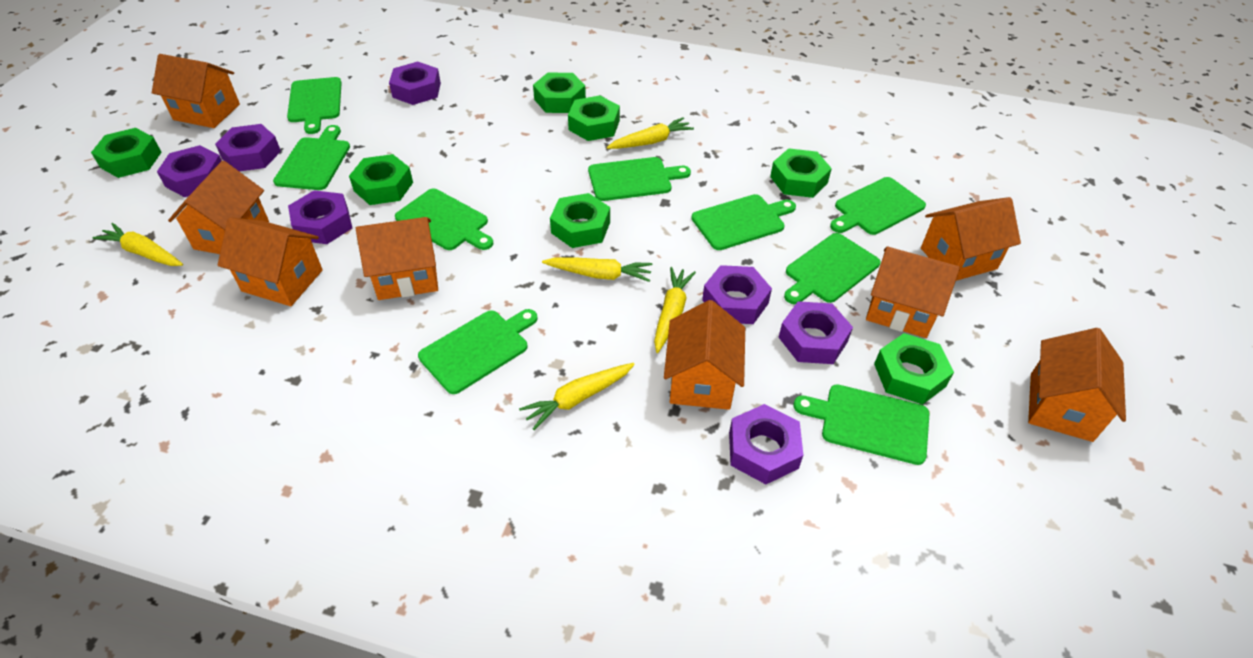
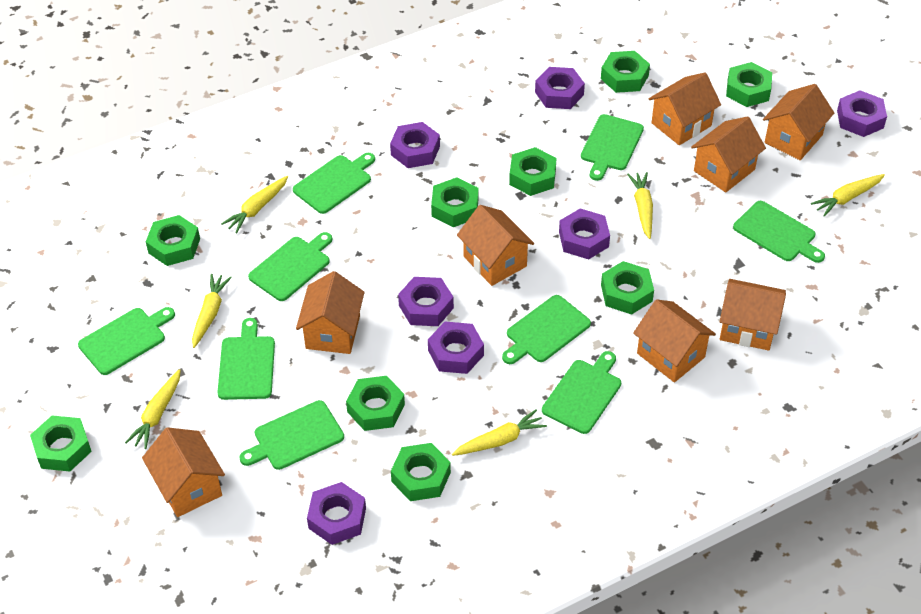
green nut: [91,128,162,178] [349,154,413,205] [533,73,586,113] [550,193,610,248] [568,96,620,141] [770,148,832,198] [874,333,954,404] = 7 -> [30,415,92,472] [146,215,200,266] [346,376,405,431] [391,443,451,501] [431,177,478,227] [509,147,557,196] [601,51,650,93] [601,261,654,314] [726,62,772,107] = 9
yellow carrot: [93,223,183,266] [519,363,635,430] [542,257,652,282] [607,117,694,149] [654,267,696,353] = 5 -> [125,369,181,449] [192,274,232,348] [221,176,288,233] [452,410,547,456] [627,172,653,239] [811,174,885,217] = 6

